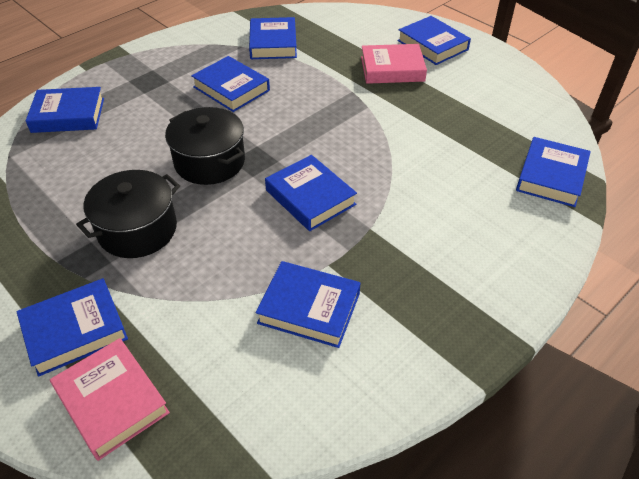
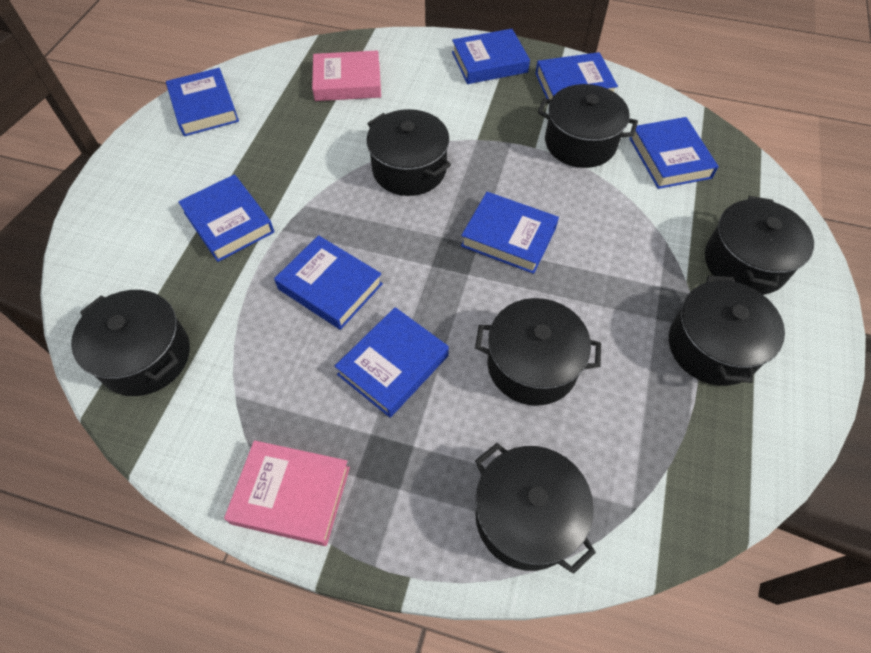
black pot: [76,170,180,258] [165,107,245,185] = 2 -> [71,290,190,396] [367,109,451,196] [475,298,601,406] [475,443,596,574] [538,84,638,168] [669,275,785,386] [705,196,814,295] = 7

